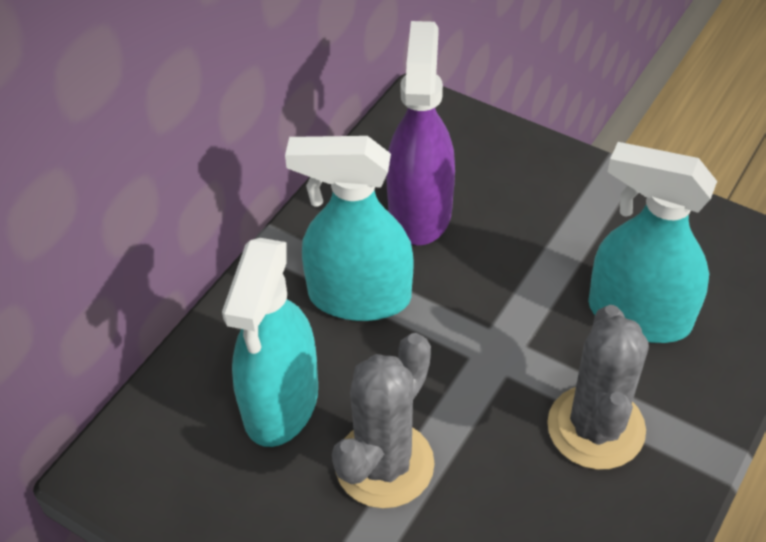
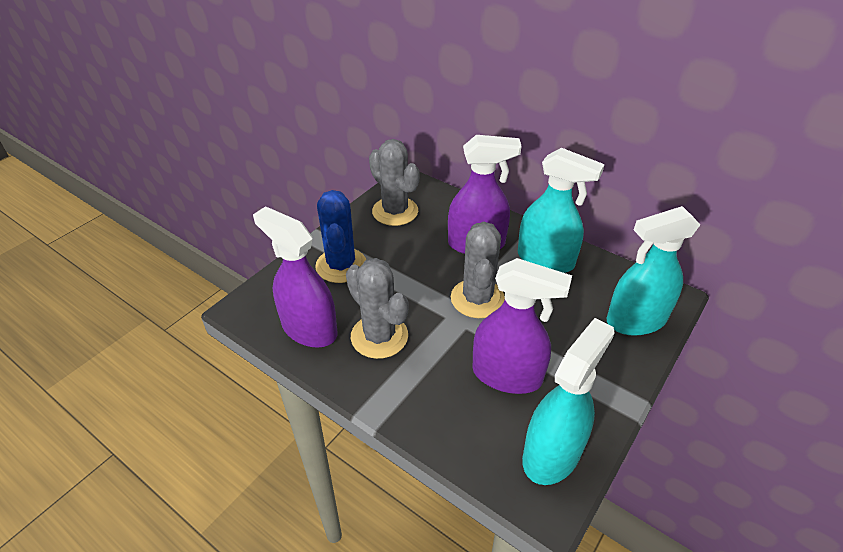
blue cactus: none = 0 -> [315,190,366,283] = 1
grey cactus: [332,333,435,508] [547,305,649,470] = 2 -> [346,258,409,359] [369,139,420,226] [451,222,505,318] = 3
purple spray bottle: [386,21,455,245] = 1 -> [253,206,337,348] [448,135,522,254] [472,258,572,394] = 3

